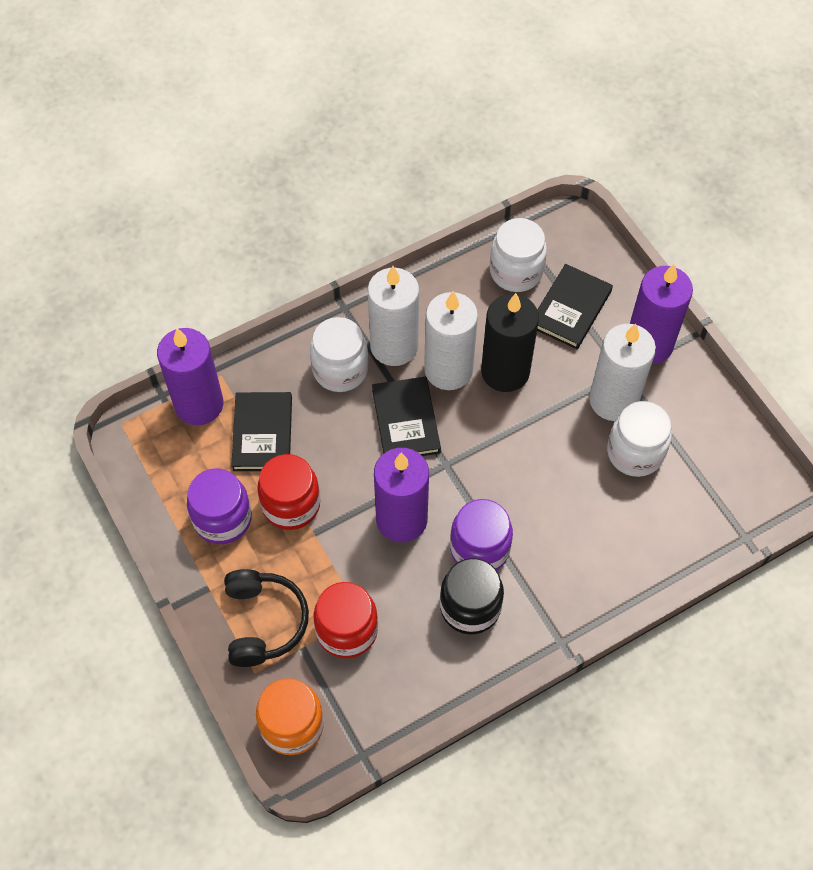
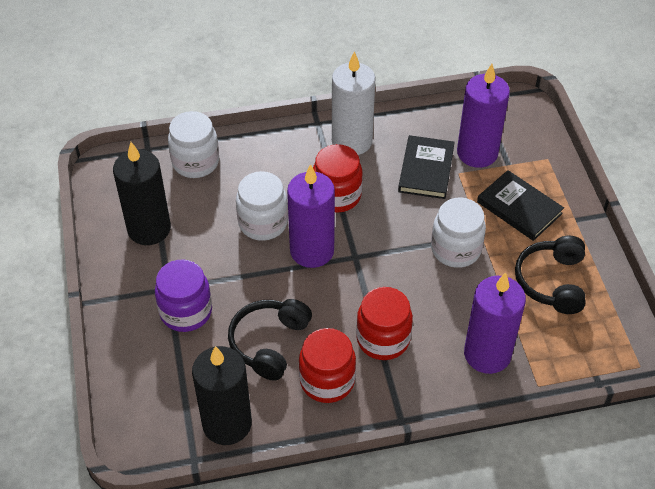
black book: [231,392,292,471] [372,376,441,456] [537,264,613,349] = 3 -> [398,135,455,199] [477,170,564,241] = 2
black candle: [481,293,539,392] = 1 -> [113,142,171,245] [192,346,252,445] = 2
black headphones: [224,569,309,667] = 1 -> [228,299,312,381] [515,236,585,314] = 2
black jar: [440,558,504,634] = 1 -> none = 0
orange jar: [256,678,324,755] = 1 -> none = 0
purple jar: [187,468,252,544] [450,499,513,570] = 2 -> [155,259,212,332] = 1
red jar: [257,454,320,530] [314,582,378,658] = 2 -> [299,328,356,403] [313,144,363,213] [356,287,413,360] = 3
white candle: [367,266,419,366] [424,291,478,390] [589,324,656,421] = 3 -> [332,51,376,155] = 1

